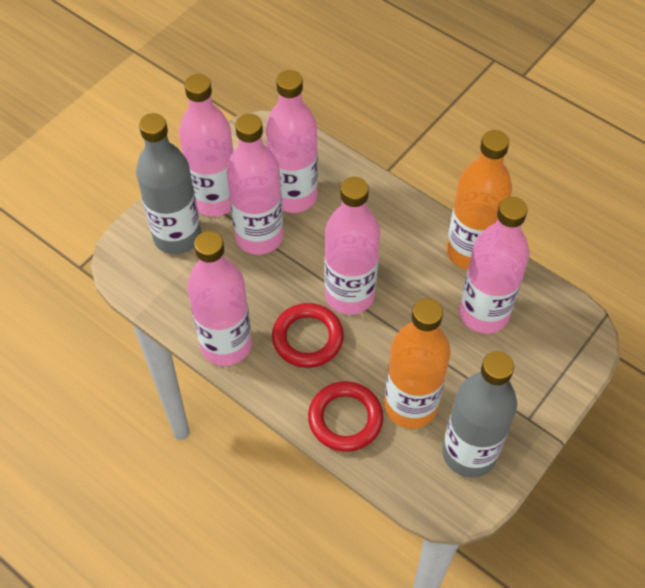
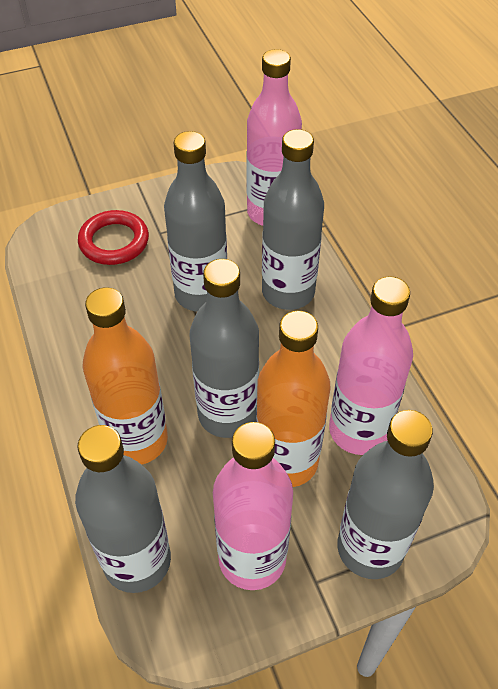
grey bottle: [136,113,201,254] [442,351,517,478] = 2 -> [75,425,171,593] [164,131,227,312] [190,259,259,438] [262,129,324,310] [337,410,434,579] = 5
pink bottle: [179,74,234,217] [187,231,252,366] [227,114,283,255] [266,70,318,213] [324,177,380,315] [459,197,529,334] = 6 -> [213,422,293,590] [247,49,302,226] [329,276,413,455] = 3
red ring: [272,303,344,368] [308,381,383,452] = 2 -> [78,210,149,265] = 1

